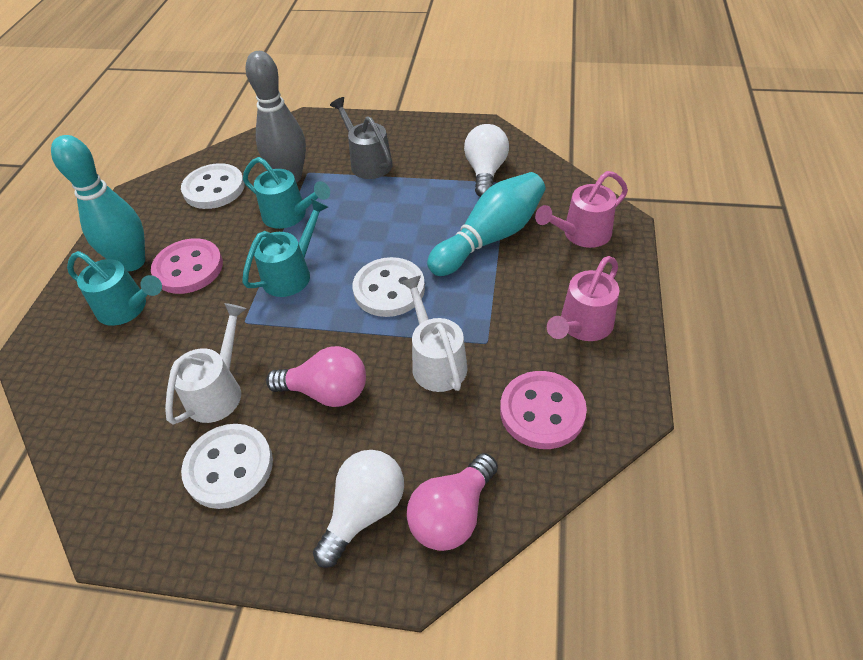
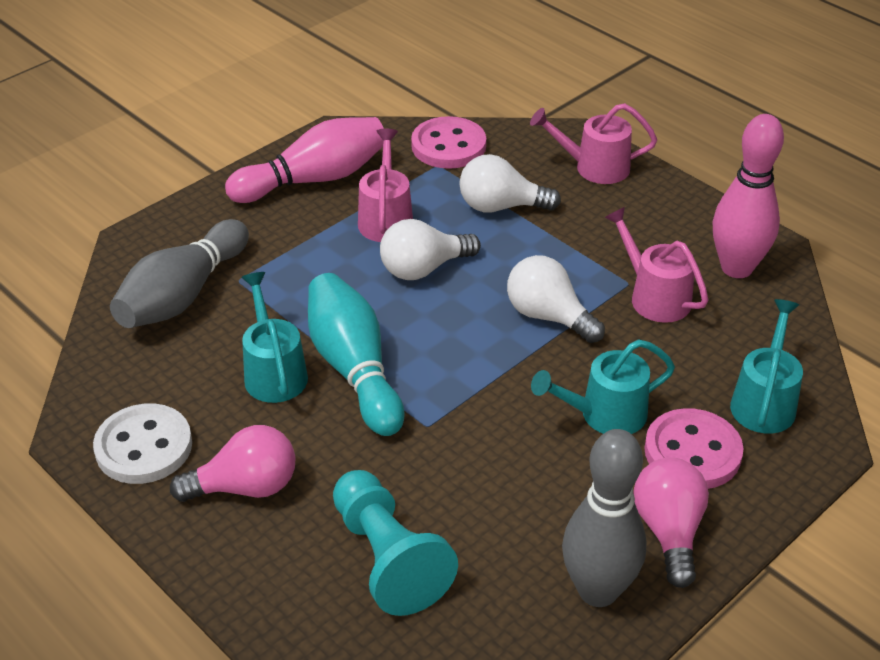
grey bowling pin: [246,51,306,183] = 1 -> [110,219,249,328] [562,429,647,607] = 2
grey watering can: [330,97,393,179] = 1 -> none = 0
pink bowling pin: none = 0 -> [225,117,384,203] [713,114,784,278] = 2
pink watering can: [535,171,628,248] [547,256,619,341] = 2 -> [358,129,413,242] [530,103,657,184] [604,207,709,323] = 3
turquoise bowling pin: [51,135,145,271] [427,172,545,276] = 2 -> [308,273,405,436] = 1
turquoise pawn: none = 0 -> [333,470,458,616] = 1
white button: [181,163,245,209] [181,424,273,509] [352,257,425,317] = 3 -> [93,403,192,484] = 1
white light bulb: [313,450,404,568] [464,124,509,197] = 2 -> [380,219,481,280] [459,154,561,213] [507,255,605,343] = 3
white watering can: [165,303,246,425] [401,275,468,392] = 2 -> none = 0

